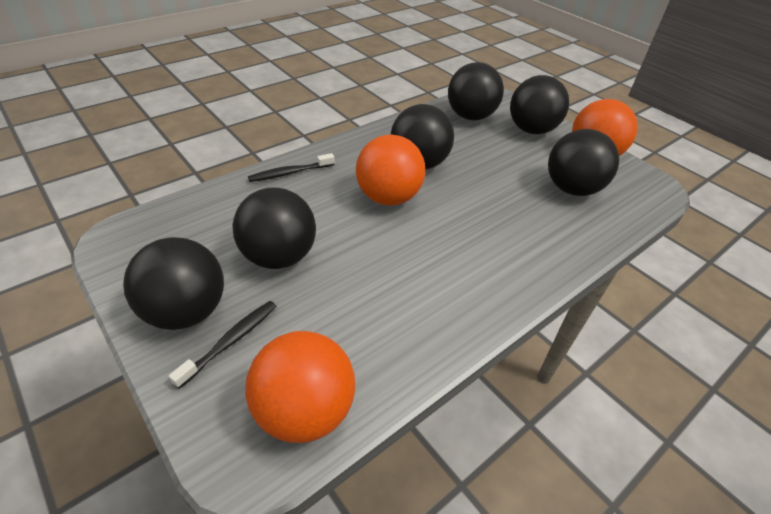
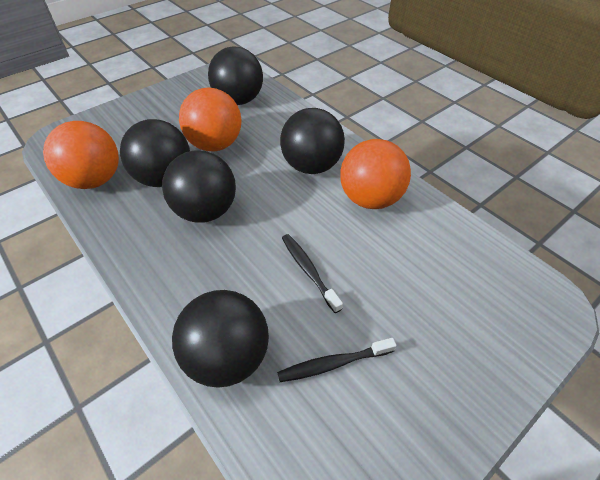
black ball: [123,237,224,330] [233,187,316,269] [390,104,454,169] [448,62,504,121] [510,75,569,134] [548,129,619,196] = 6 -> [120,119,190,187] [162,150,236,223] [172,290,269,388] [208,46,263,105] [280,108,345,174] = 5

